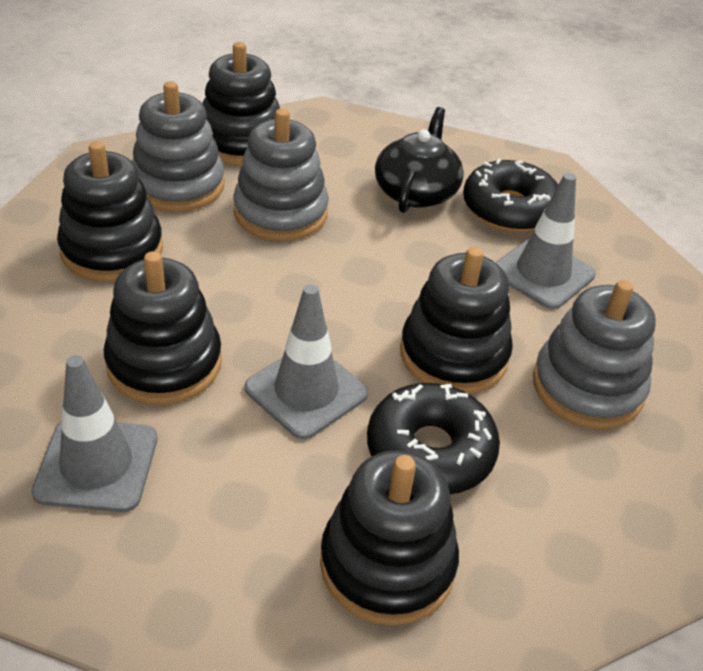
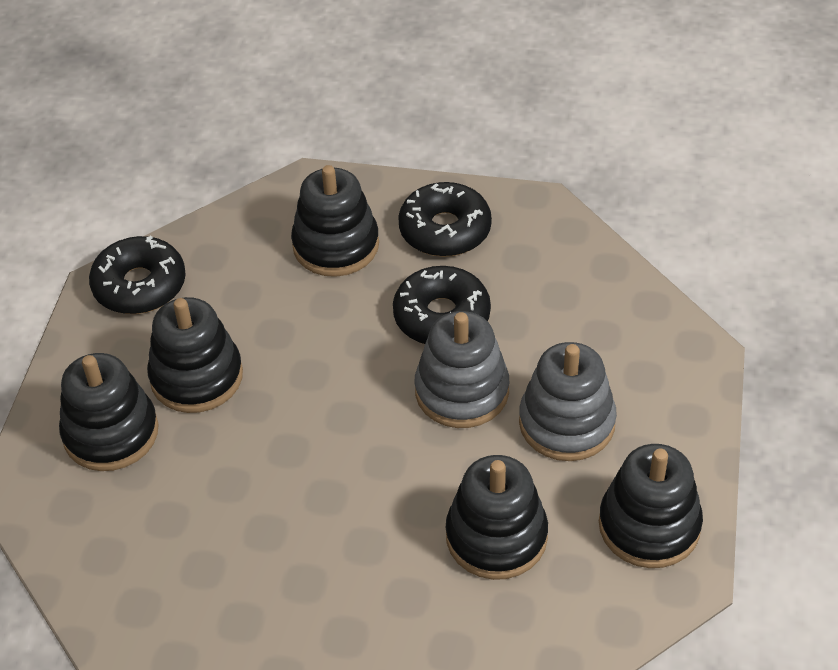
black donut: [367,383,500,494] [463,159,558,232] = 2 -> [89,236,186,314] [393,266,491,344] [398,182,492,257] = 3
black teapot: [375,107,464,213] = 1 -> none = 0
grey stacking toy: [132,81,225,212] [233,109,329,241] [533,280,656,429] = 3 -> [415,311,509,428] [519,342,617,461] = 2
grey traffic cone: [31,355,157,512] [245,284,368,440] [495,173,596,309] = 3 -> none = 0

